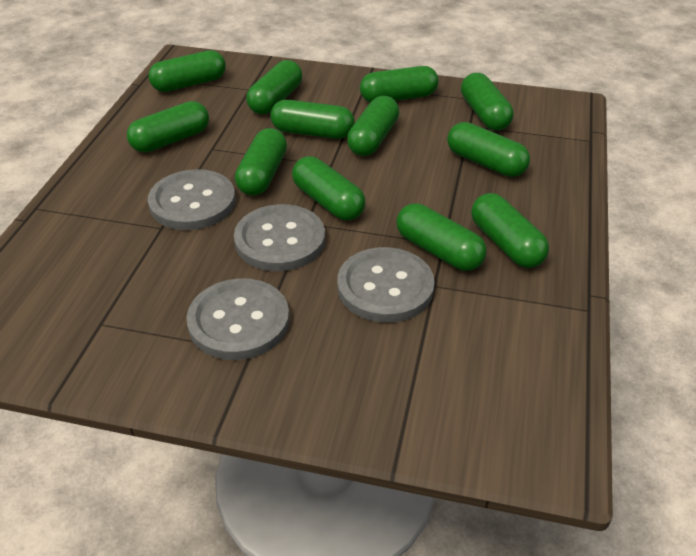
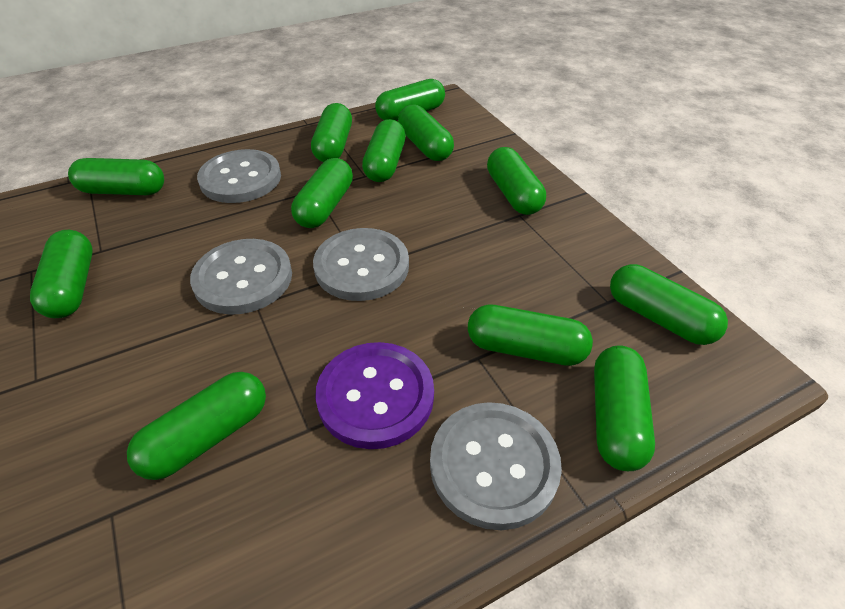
purple button: none = 0 -> [315,342,434,449] = 1

